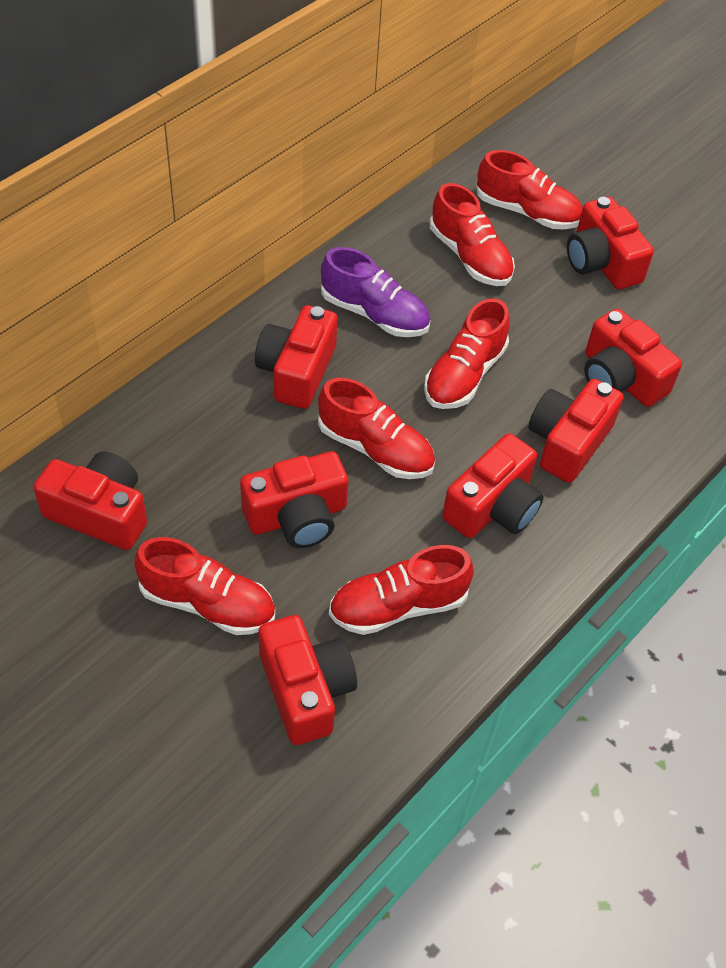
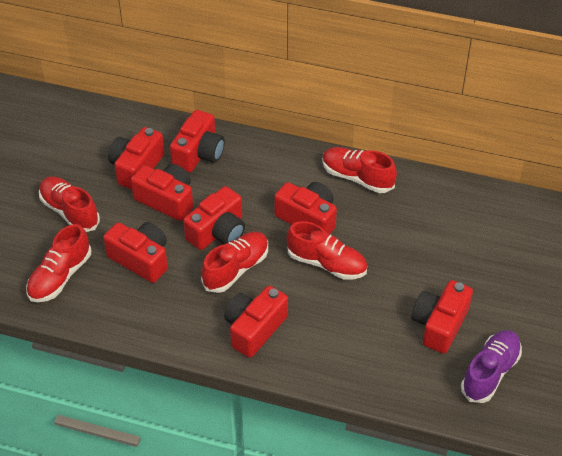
red shoe: [134,537,275,635] [318,378,435,479] [329,545,474,635] [424,299,510,409] [430,183,515,286] [476,150,583,229] = 6 -> [26,224,91,302] [39,176,100,232] [201,232,268,293] [286,221,367,280] [322,147,397,193] = 5

